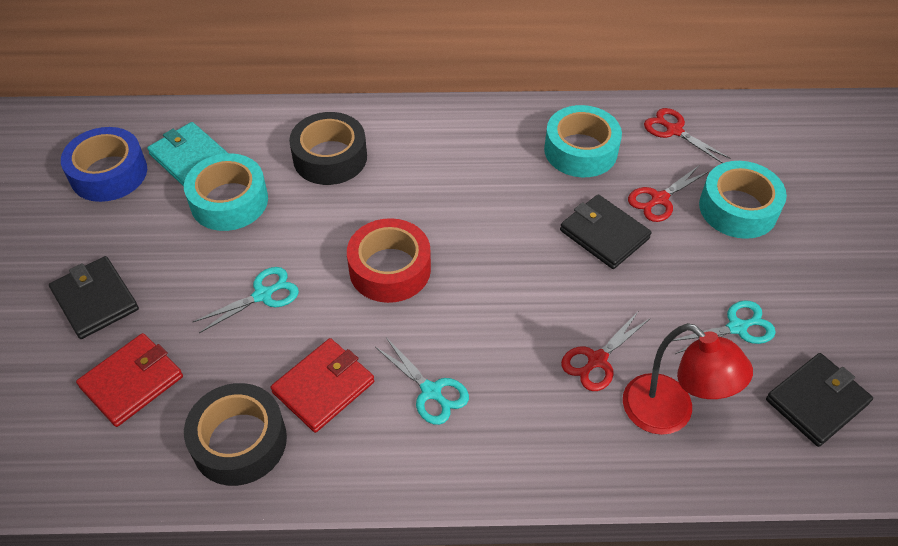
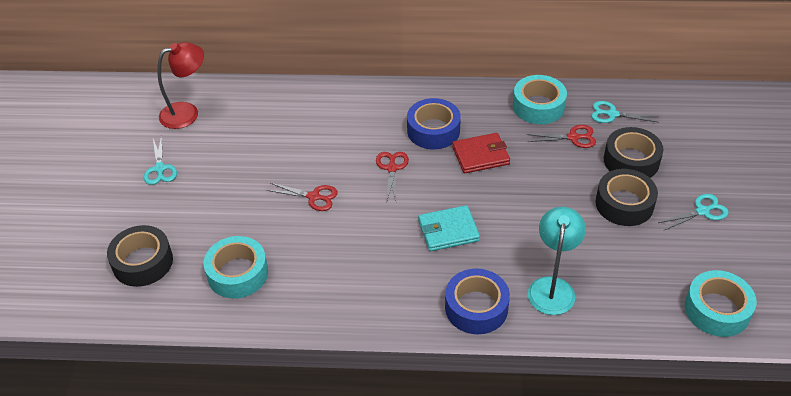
black tape: [184,383,287,486] [289,112,367,185] = 2 -> [107,225,173,287] [595,169,658,226] [604,127,664,178] = 3
black wallet: [49,256,139,339] [560,194,652,269] [766,353,873,447] = 3 -> none = 0
blue tape: [61,127,147,202] = 1 -> [407,98,461,149] [445,269,510,334] = 2
red tape: [347,218,431,303] = 1 -> none = 0
red wallet: [76,333,183,427] [271,338,374,433] = 2 -> [452,133,510,174] = 1
turquoise lamp: none = 0 -> [528,207,586,315] = 1

